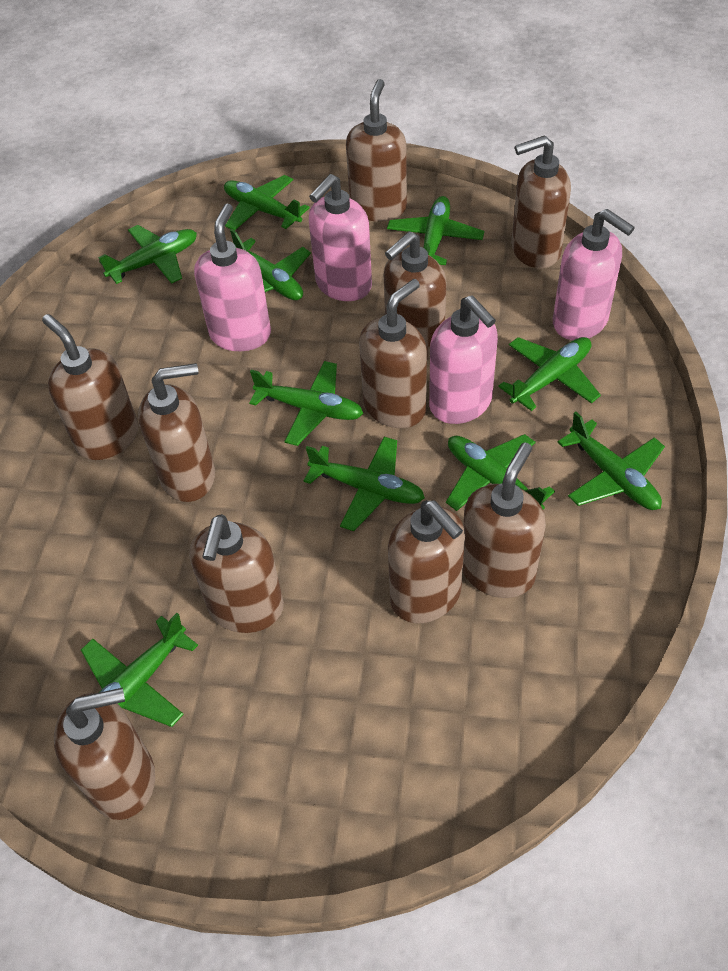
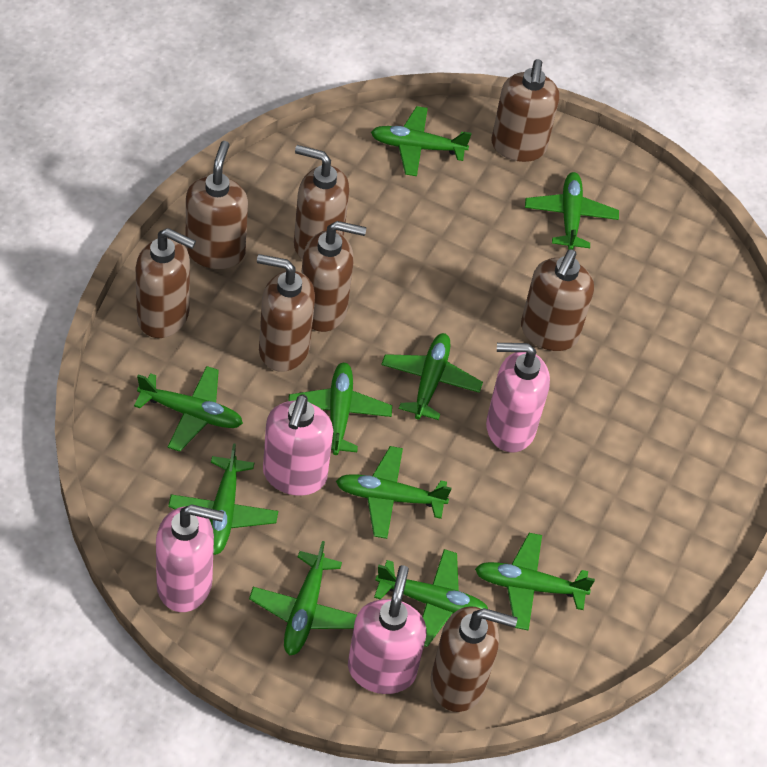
brown soap dispenser: [42,314,139,460] [54,688,155,820] [138,363,215,502] [189,514,284,633] [346,79,407,222] [359,279,427,428] [384,231,447,360] [388,500,465,623] [463,443,546,598] [511,135,571,268] = 10 -> [136,228,196,338] [186,141,248,269] [257,254,315,372] [294,145,349,260] [301,221,366,332] [431,606,517,712] [491,59,559,162] [521,249,594,351] = 8

